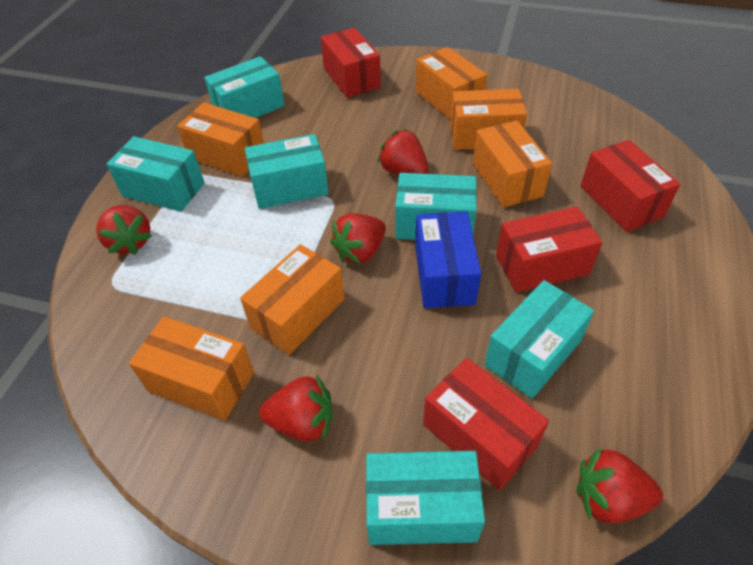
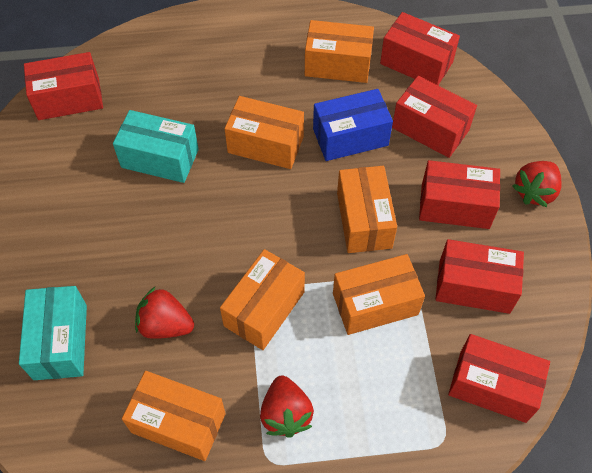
red box: [321,27,381,98] [423,358,549,491] [496,206,603,292] [581,140,680,232] = 4 -> [24,52,103,120] [380,12,460,85] [392,76,477,158] [419,160,500,229] [435,239,524,314] [448,334,550,423] = 6
red strawberry: [96,205,152,255] [259,375,333,442] [330,213,386,265] [378,129,429,175] [577,447,663,524] = 5 -> [135,286,194,339] [260,375,314,438] [512,161,561,207] = 3
turquoise box: [107,136,204,212] [204,56,285,118] [245,134,329,209] [366,451,485,545] [395,173,477,240] [485,280,594,399] = 6 -> [19,286,87,380] [113,110,199,183] = 2

